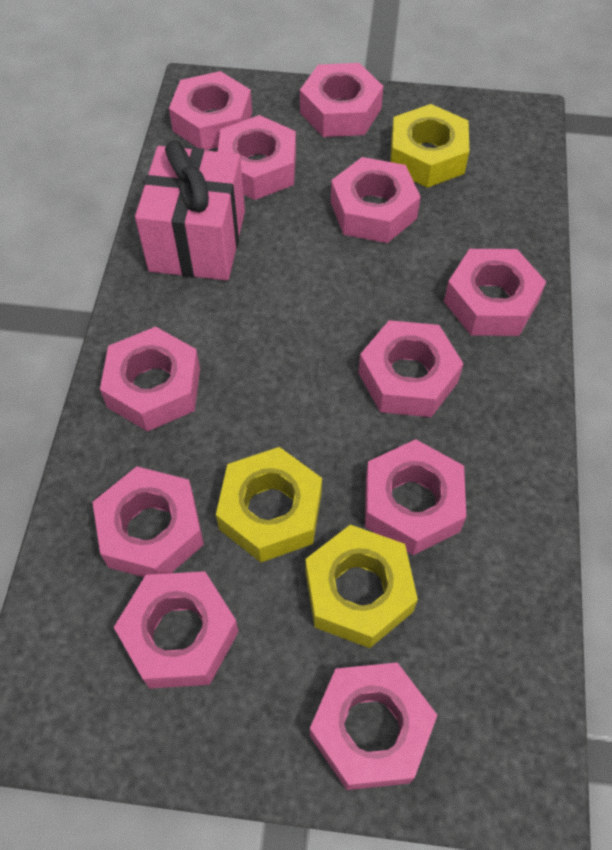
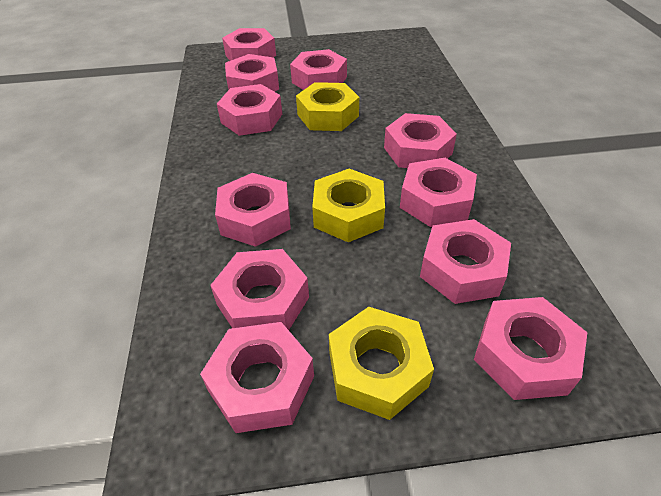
pink gift: [135,140,245,280] = 1 -> none = 0

